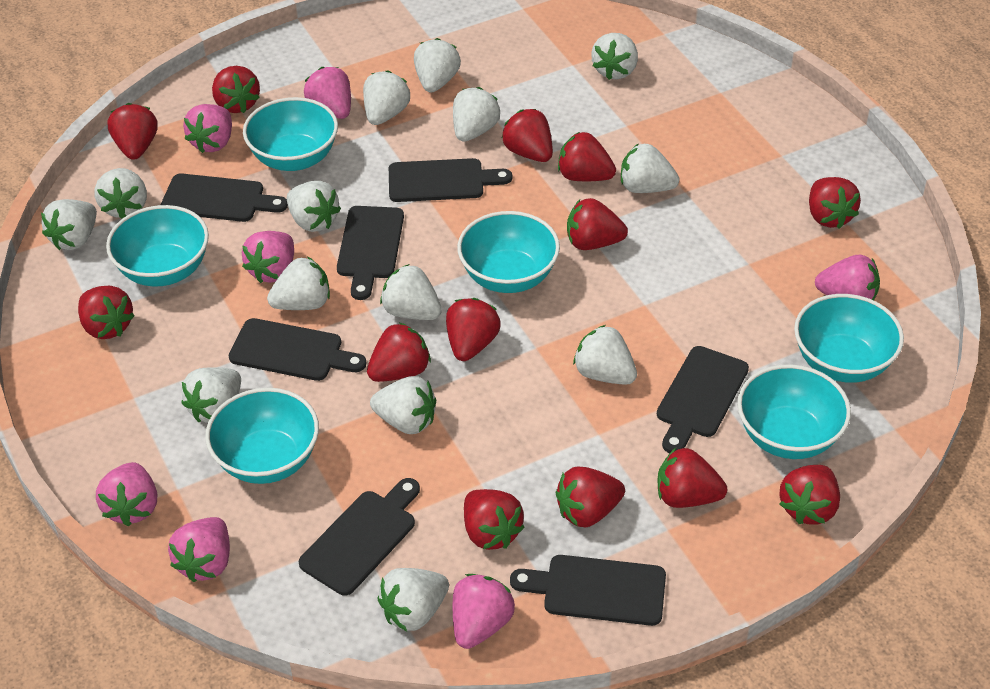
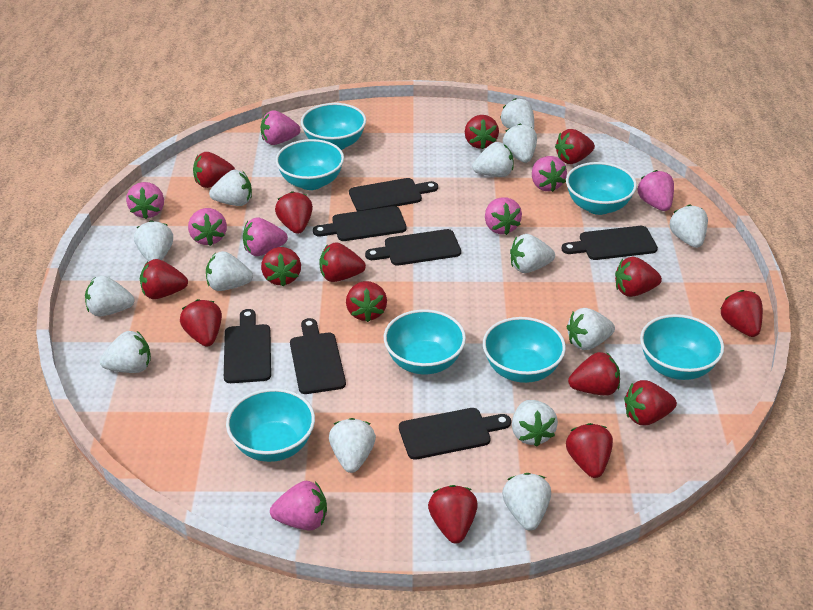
pink strawberry: [96,462,157,527] [168,517,230,582] [183,104,232,153] [242,231,294,283] [304,67,351,119] [453,574,515,649] [815,255,880,300] = 7 -> [126,182,164,219] [188,208,227,246] [243,217,288,256] [261,110,300,145] [270,481,327,531] [485,197,522,235] [532,156,567,192] [637,170,674,211] = 8
red strawberry: [78,286,135,339] [107,103,158,160] [212,66,260,113] [367,323,431,382] [446,298,501,361] [464,489,525,550] [501,109,553,162] [555,467,625,527] [558,132,616,181] [567,198,628,250] [657,448,727,508] [779,465,840,524] [809,177,861,229] = 13 -> [140,259,188,299] [180,299,222,347] [193,152,235,188] [261,247,301,287] [275,191,313,234] [319,242,366,282] [346,281,387,322] [428,485,478,543] [465,115,499,149] [555,129,595,164] [566,423,613,478] [568,352,620,396] [615,256,662,297] [624,380,677,425] [720,290,763,337] = 15
turquoise bowl: [106,205,209,286] [205,388,319,484] [243,97,338,171] [457,211,560,293] [737,364,851,459] [794,294,904,383] = 6 -> [226,388,315,462] [276,139,344,190] [301,103,366,150] [384,309,466,374] [483,317,566,383] [566,162,637,215] [640,314,724,380] = 7

